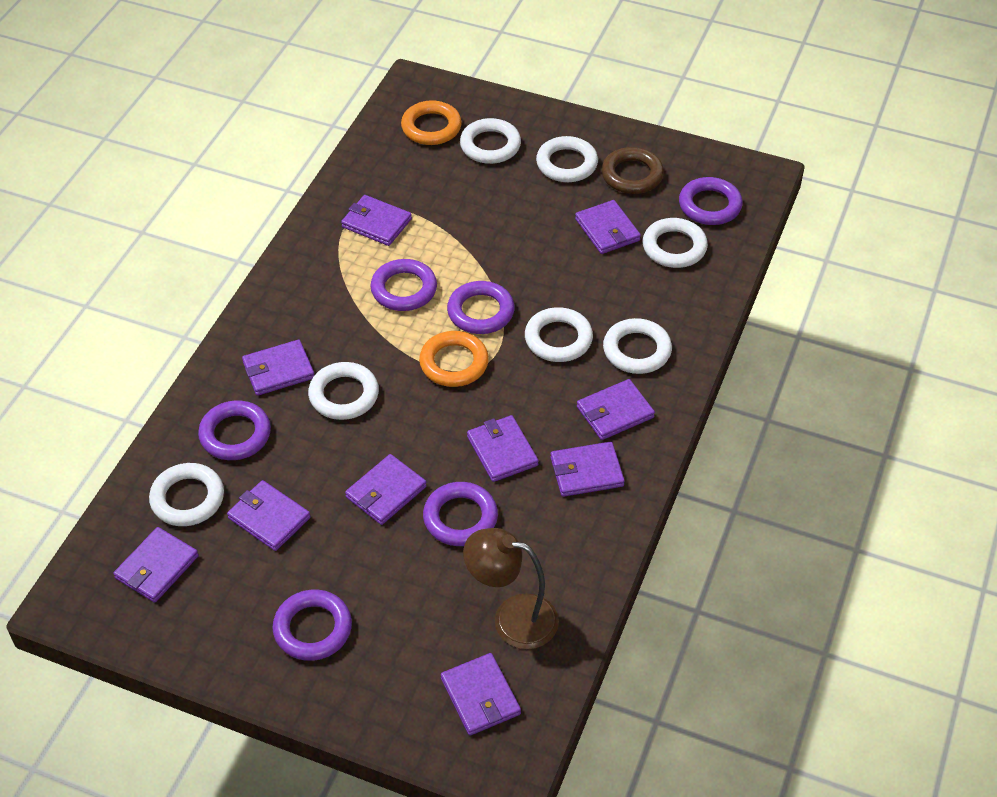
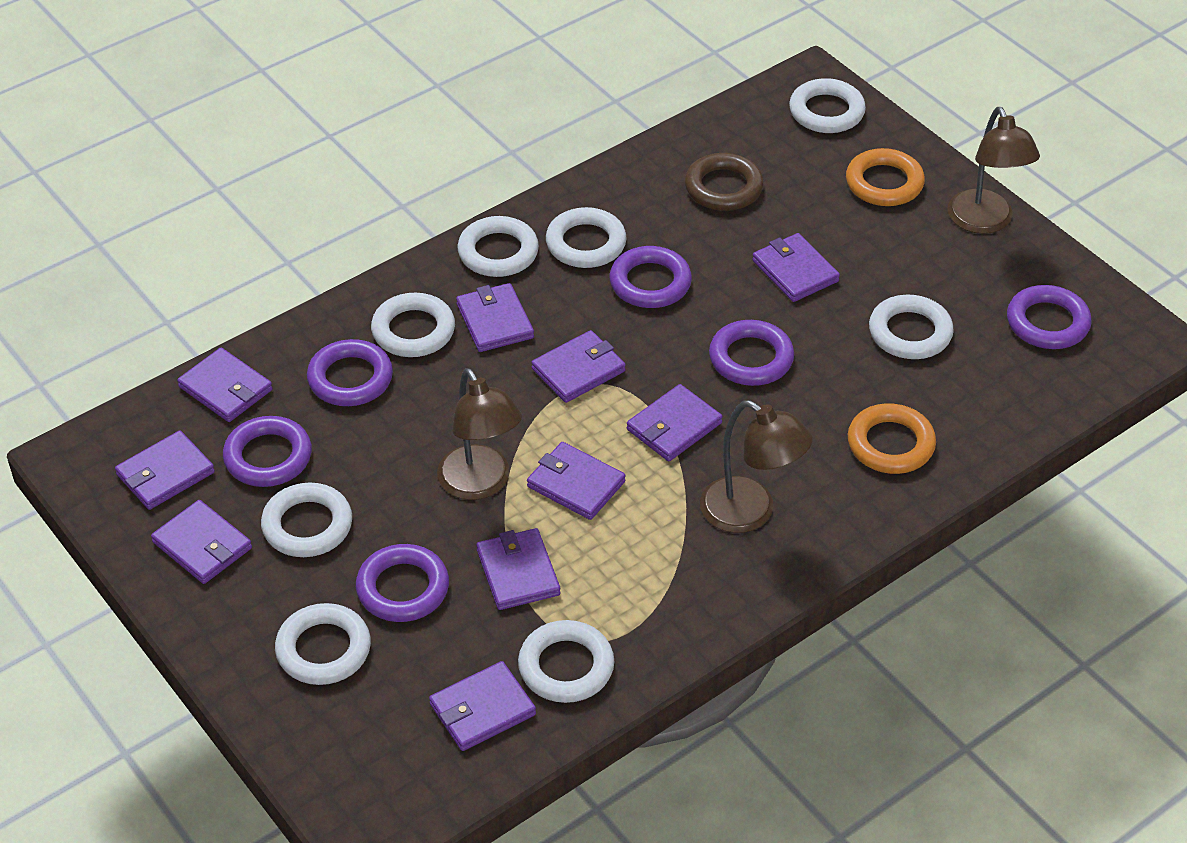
brown lamp: [463,528,559,649] = 1 -> [437,368,522,500] [700,400,813,533] [947,107,1040,234] = 3
white ring: [149,463,224,526] [308,362,379,420] [460,118,521,164] [525,307,593,362] [536,136,598,182] [603,318,672,374] [643,218,708,268] = 7 -> [261,483,352,557] [275,603,371,685] [371,293,455,357] [457,216,539,277] [518,620,614,703] [546,207,627,268] [789,78,866,133] [869,295,954,359] = 8

